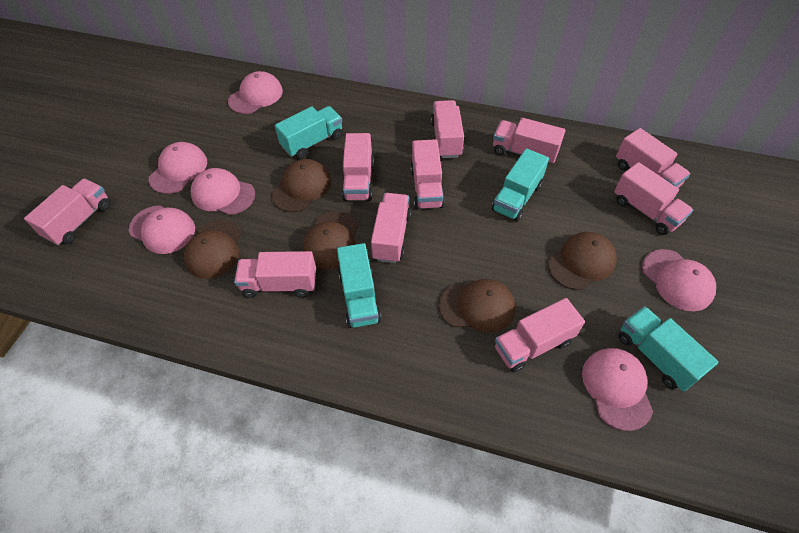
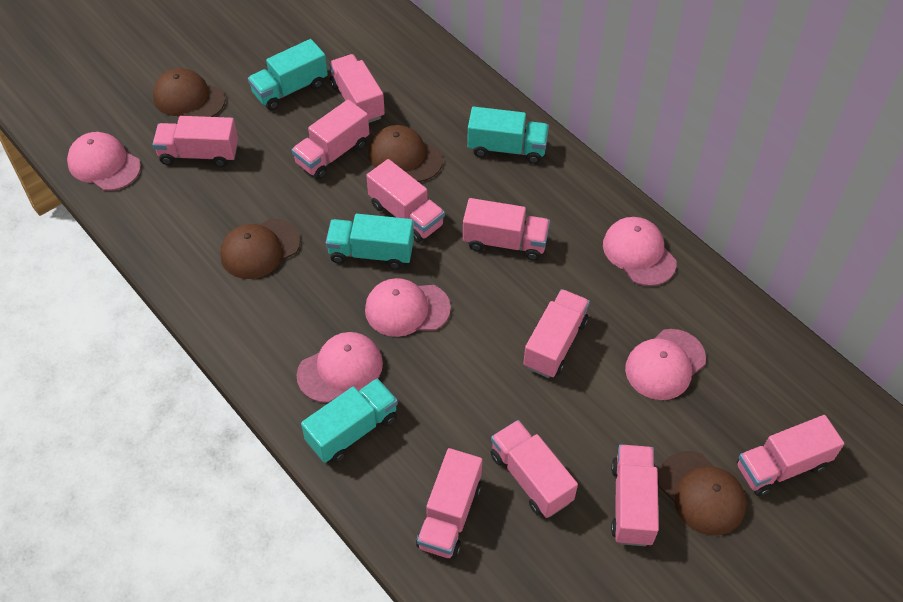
brown cap: [184,219,241,279] [271,159,331,212] [303,211,358,269] [438,279,515,333] [548,232,617,290] = 5 -> [153,68,225,117] [220,219,300,279] [368,125,443,182] [658,451,747,535] = 4
pink cap: [129,205,195,254] [149,142,207,194] [191,168,255,215] [228,71,283,114] [582,348,653,431] [642,249,716,311] = 6 -> [67,132,141,191] [297,332,383,403] [365,278,451,337] [603,217,676,286] [625,329,706,400] = 5

